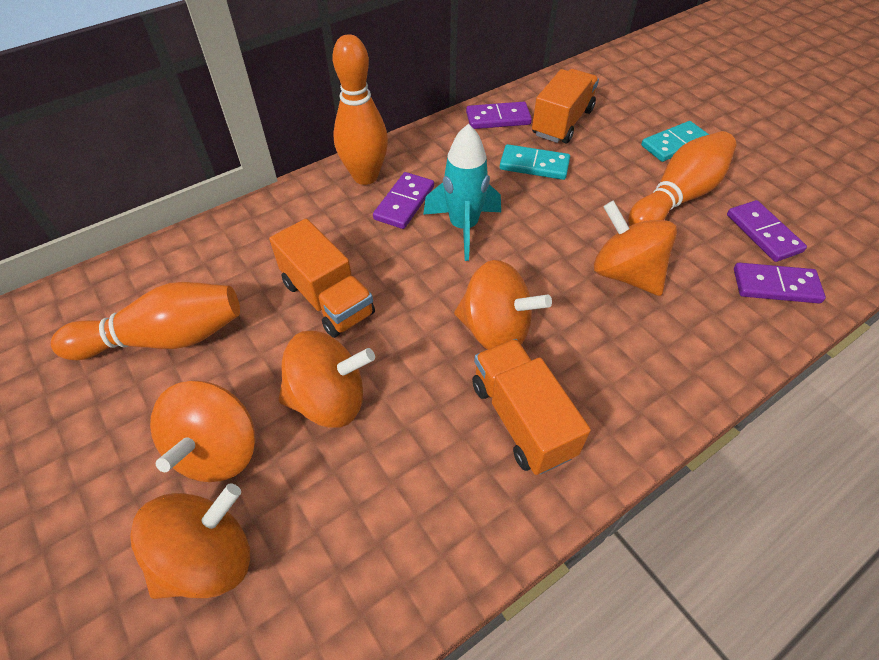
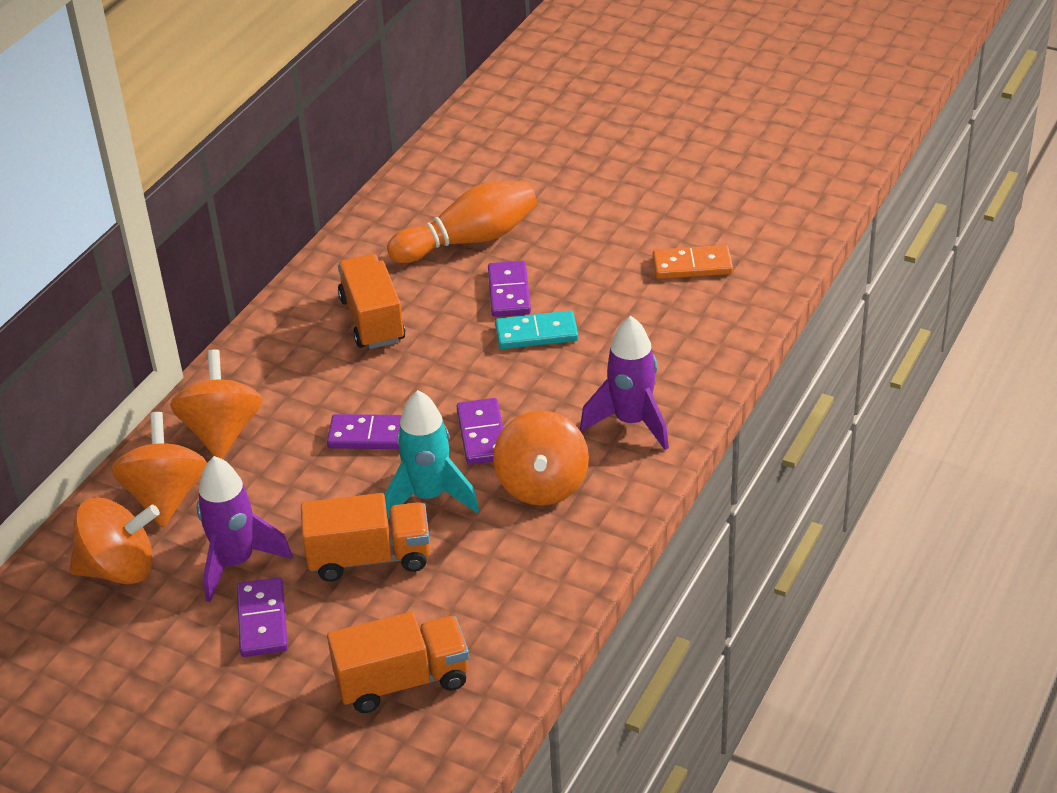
orange bowling pin: [51,282,240,360] [332,34,388,185] [628,131,736,226] = 3 -> [387,181,537,263] = 1
orange domino: none = 0 -> [653,245,733,279] = 1
orange spinning top: [130,483,250,599] [150,381,256,482] [279,331,375,428] [454,260,552,350] [594,200,677,296] = 5 -> [69,497,160,584] [111,412,207,527] [170,349,262,459] [493,411,589,506] = 4
purple rocket: none = 0 -> [197,456,292,602] [580,316,669,450] = 2
turquoise domino: [500,144,570,180] [641,121,709,162] = 2 -> [495,310,578,349] = 1

